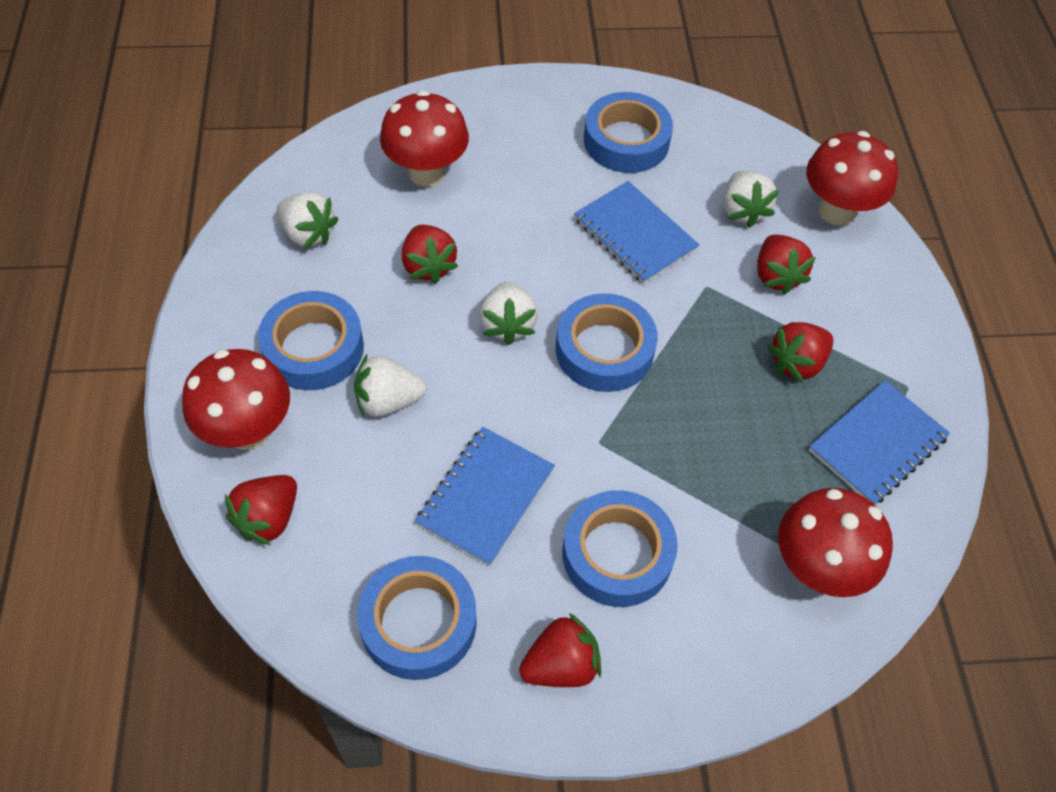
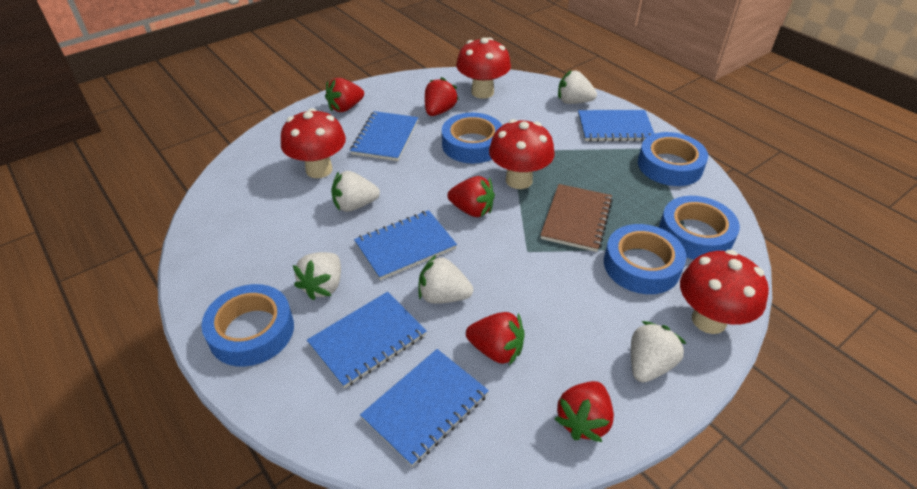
blue notebook: [415,427,555,566] [574,181,699,284] [809,380,950,504] = 3 -> [307,292,427,388] [350,111,418,161] [354,210,457,280] [360,349,489,467] [578,110,655,142] = 5
brown notebook: none = 0 -> [540,184,613,252] = 1
white strawberry: [277,192,339,249] [354,355,426,417] [480,282,538,345] [723,170,779,228] = 4 -> [293,252,341,300] [331,171,380,212] [418,255,473,304] [558,70,597,104] [631,321,686,383] = 5

